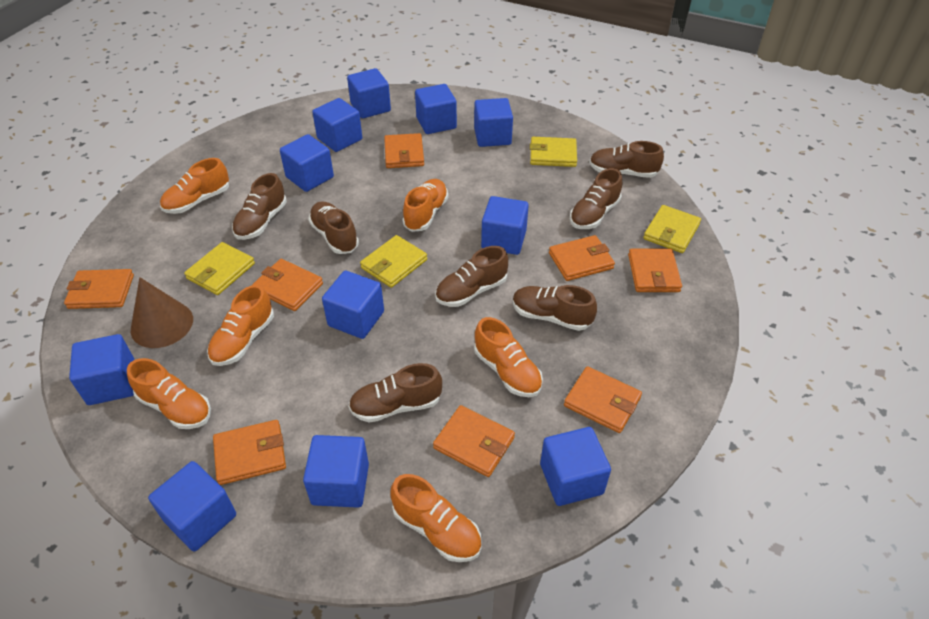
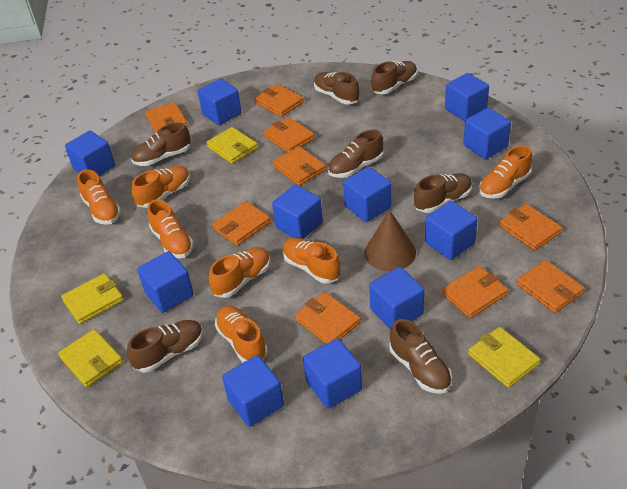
orange shoe: [127,358,211,429] [160,158,229,214] [207,285,274,366] [390,474,482,562] [402,179,448,232] [474,317,543,397] = 6 -> [77,170,121,225] [132,166,190,208] [147,199,194,259] [209,247,271,298] [215,306,268,363] [283,238,341,284] [479,145,532,198] = 7
orange wallet: [64,269,134,309] [213,420,286,485] [252,259,323,311] [384,133,424,168] [433,405,515,477] [549,235,615,281] [564,366,642,433] [628,249,682,292] = 8 -> [145,102,188,133] [212,201,271,246] [255,84,304,117] [264,117,315,152] [273,146,326,186] [295,292,361,344] [442,266,508,318] [499,204,562,251] [516,260,585,313] = 9

